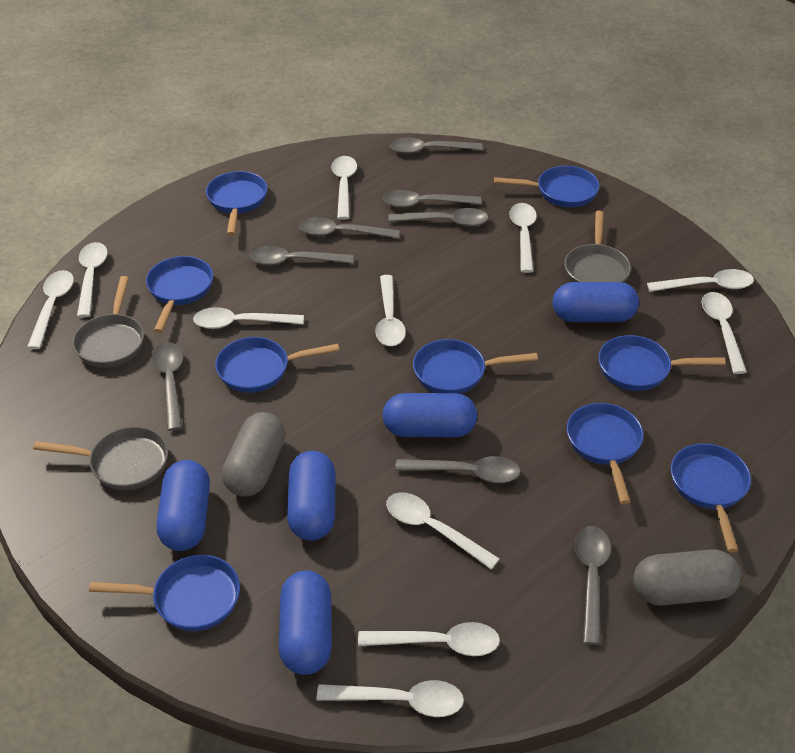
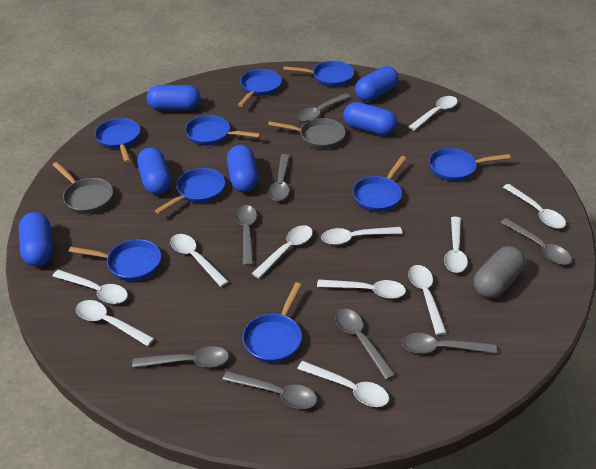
blue capsule: [157,460,210,551] [279,570,332,675] [287,451,335,541] [382,393,477,437] [553,282,639,322] = 5 -> [19,212,53,266] [137,147,171,195] [147,85,201,111] [227,145,258,193] [343,102,397,136] [355,66,399,102] = 6
grey capsule: [222,412,285,497] [633,549,741,606] = 2 -> [474,246,525,298] = 1
grey pan: [33,426,168,490] [72,276,144,368] [564,211,631,283] = 3 -> [53,162,113,214] [268,118,345,149] = 2

